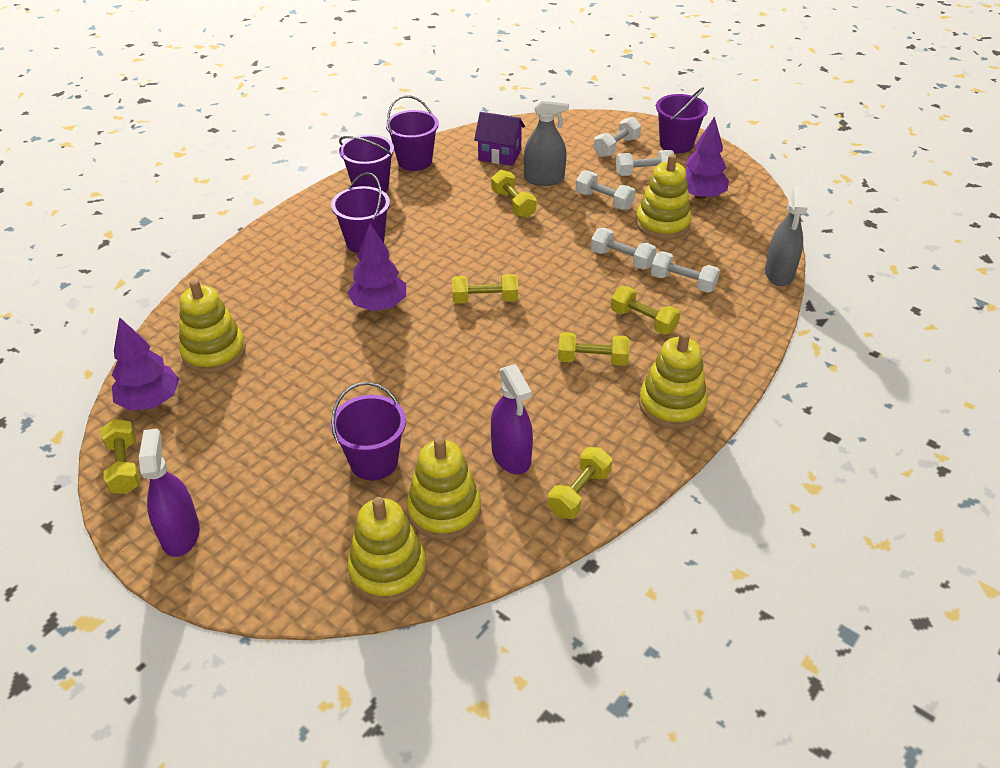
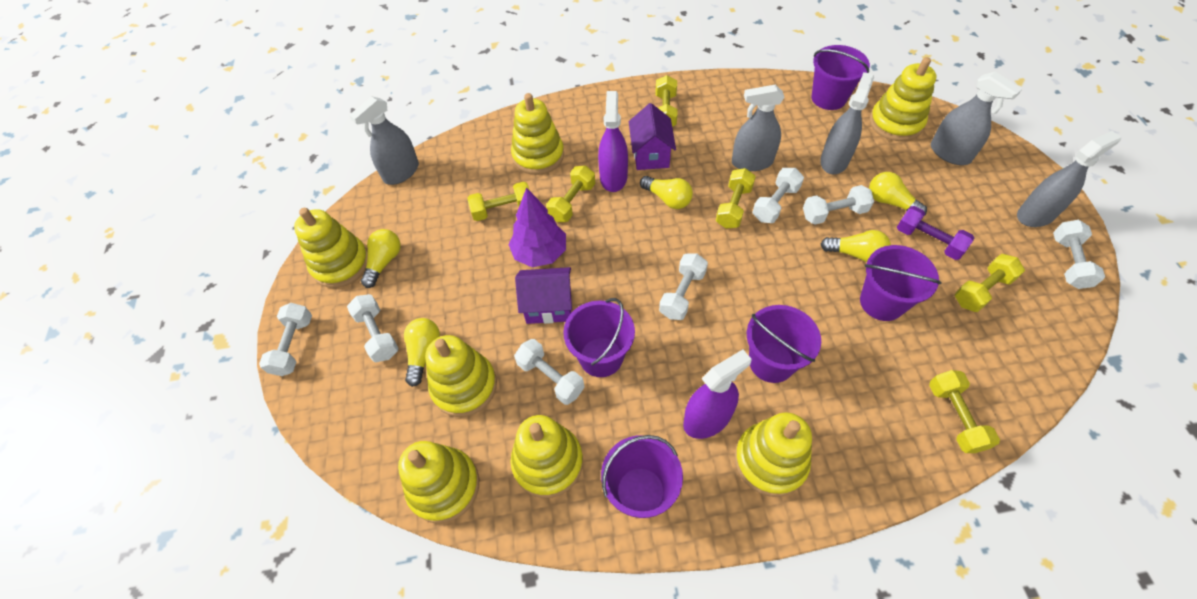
grey spray bottle: [524,97,569,186] [765,187,808,286] = 2 -> [349,96,419,185] [732,84,785,171] [820,72,874,174] [931,72,1022,165] [1017,131,1122,227] = 5
purple dumbbell: none = 0 -> [897,206,974,260] = 1
purple house: [474,112,525,166] = 1 -> [515,267,572,324] [629,103,676,170] = 2
purple tree: [112,317,179,411] [347,223,406,311] [686,116,729,199] = 3 -> [508,187,566,267] = 1
white dumbbell: [576,170,635,210] [591,228,656,269] [594,117,641,157] [616,150,674,176] [651,251,720,293] = 5 -> [259,303,312,376] [347,294,399,362] [514,339,585,405] [659,254,708,320] [753,168,804,223] [803,185,874,225] [1053,220,1105,289] = 7
yellow light bulb: none = 0 -> [361,229,401,288] [404,318,440,387] [640,176,693,209] [820,230,891,262] [869,172,927,216] = 5
yellow stacking toy: [179,279,246,374] [348,497,427,603] [407,437,481,540] [636,154,692,240] [639,331,707,429] = 5 -> [294,208,368,288] [398,441,479,524] [425,335,497,417] [510,415,583,498] [511,93,564,175] [735,412,812,497] [870,57,937,141] = 7

